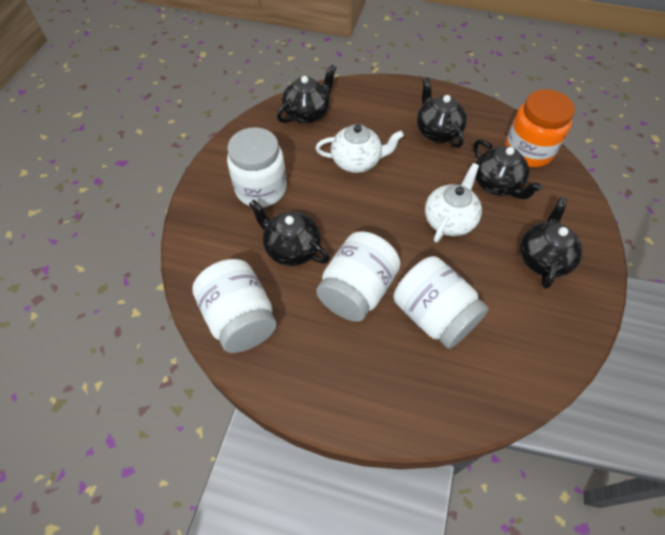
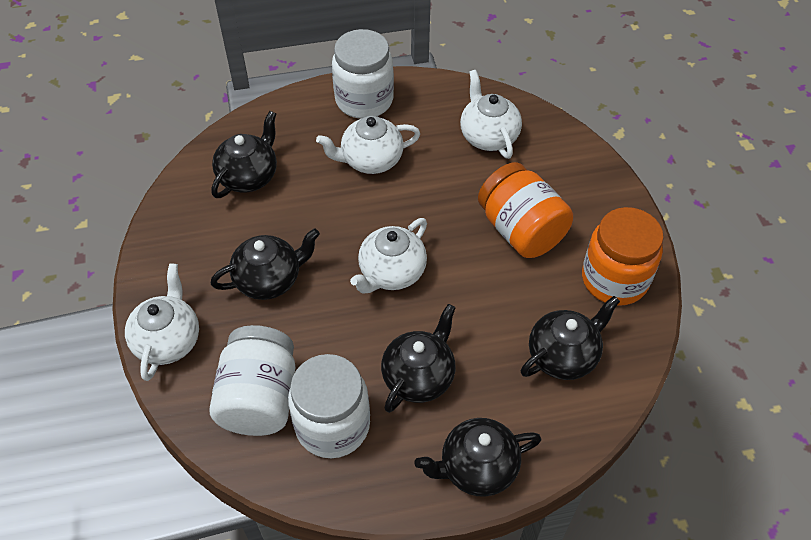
orange jar: [505,89,575,167] = 1 -> [478,162,573,258] [582,207,664,306] = 2
white jar: [192,259,277,353] [227,127,287,207] [316,232,401,322] [394,256,489,349] = 4 -> [209,325,295,436] [288,354,370,458] [332,29,394,119] = 3
white teapot: [315,124,404,173] [425,163,482,243] = 2 -> [125,263,199,381] [316,116,420,174] [350,218,427,294] [460,70,522,159] = 4

